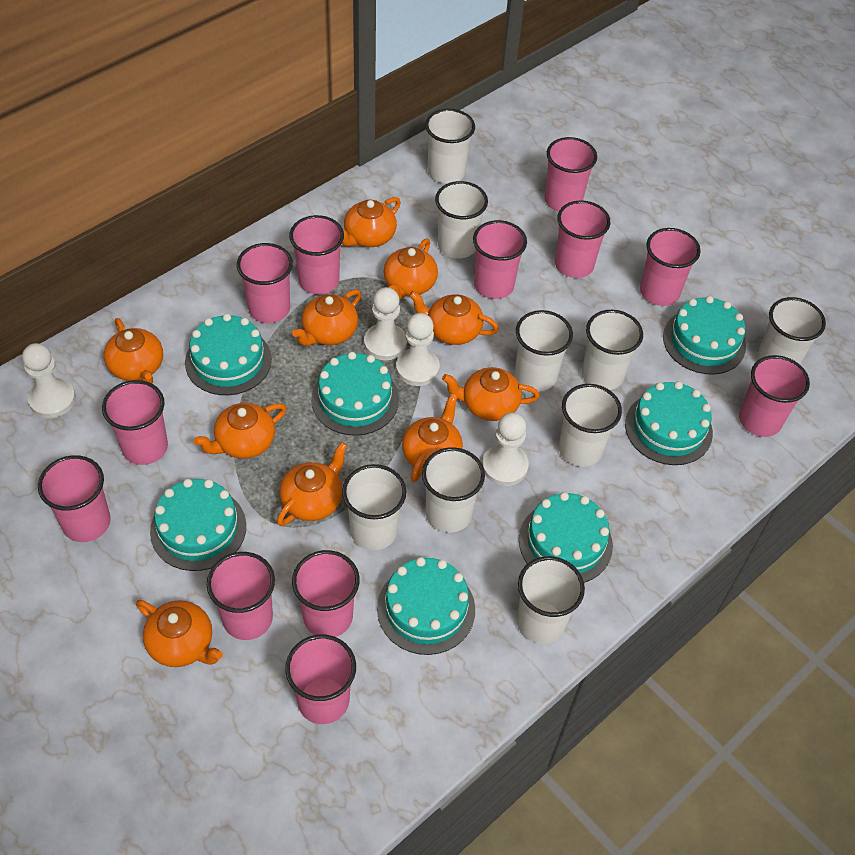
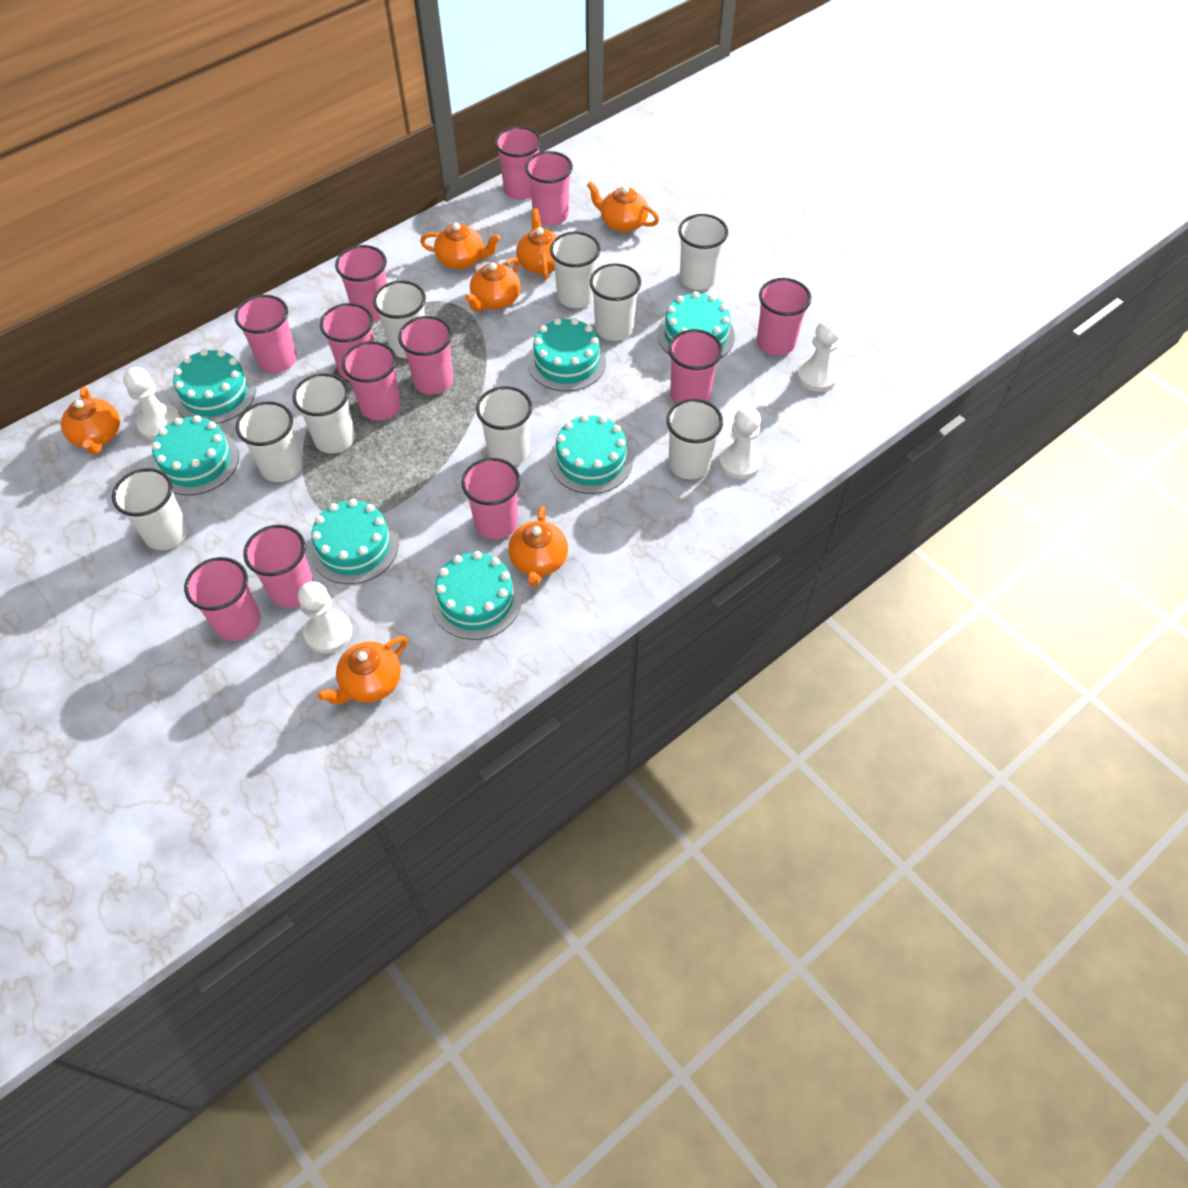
orange teapot: [104,318,163,384] [136,600,223,667] [194,403,287,459] [277,442,347,526] [292,289,361,346] [342,197,401,247] [383,239,438,299] [402,393,463,482] [409,291,499,345] [442,367,540,421] = 10 -> [61,387,120,455] [318,636,408,705] [420,223,500,269] [465,257,520,312] [508,506,568,587] [516,208,558,280] [587,181,659,232] = 7

